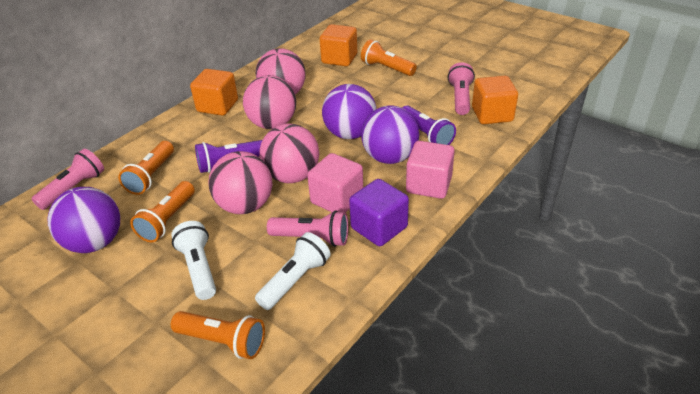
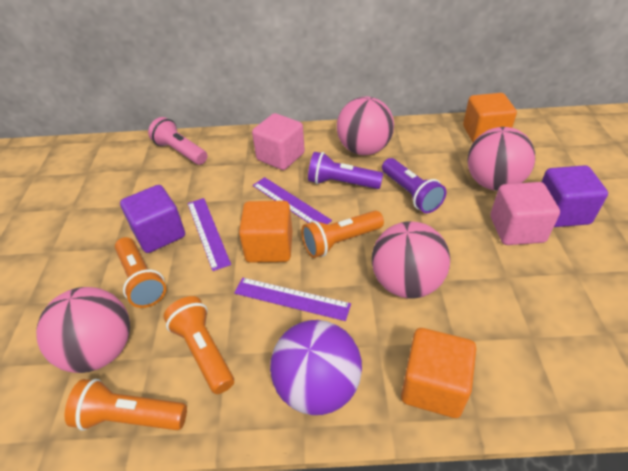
pink flashlight: [32,149,104,210] [267,210,348,247] [448,62,475,115] = 3 -> [148,117,207,165] = 1
purple ball: [48,187,120,253] [322,84,377,139] [361,105,419,164] = 3 -> [270,320,362,415] = 1
purple cube: [349,179,409,246] = 1 -> [120,185,185,253] [541,165,608,227] = 2
purple ruler: none = 0 -> [188,198,231,271] [234,278,351,321] [253,177,332,224] = 3
white flashlight: [171,221,216,300] [255,232,331,310] = 2 -> none = 0

